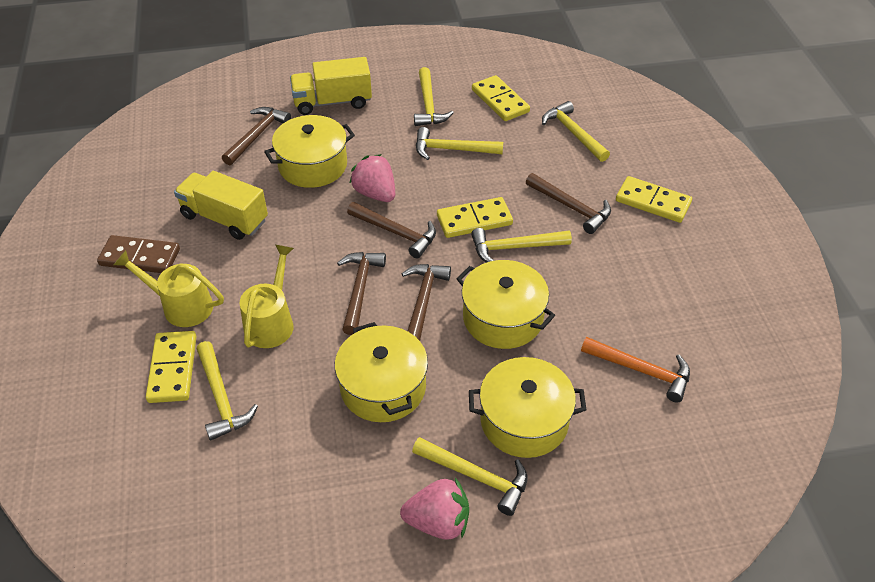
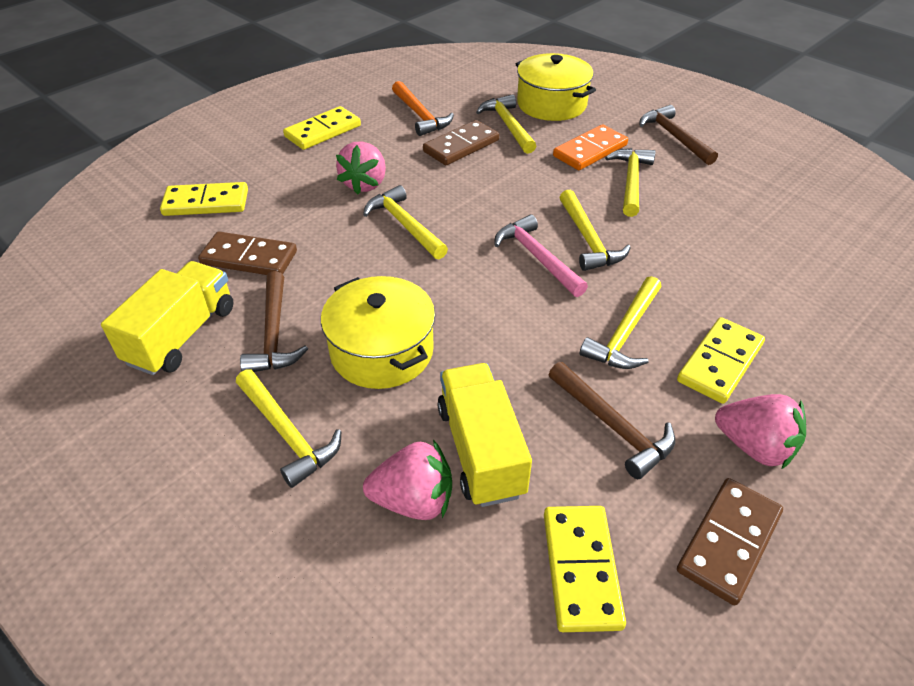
brown domino: [97,235,180,273] = 1 -> [198,232,297,275] [423,120,499,165] [677,478,783,605] = 3
brown hammer: [222,107,291,165] [337,252,386,335] [347,202,436,259] [402,264,451,341] [526,173,611,234] = 5 -> [240,271,308,372] [548,362,675,479] [640,105,718,165] = 3
orange domino: none = 0 -> [553,124,628,170] = 1
pink hammer: none = 0 -> [494,214,588,297] = 1
pink strawberry: [350,154,395,202] [400,478,469,540] = 2 -> [336,141,386,194] [363,440,452,520] [715,394,806,469] = 3
yellow pot: [264,115,355,188] [335,322,428,422] [457,260,555,349] [469,357,586,458] = 4 -> [321,276,435,389] [516,53,596,121] = 2
yellow watering can: [114,250,224,327] [240,245,294,348] = 2 -> none = 0

